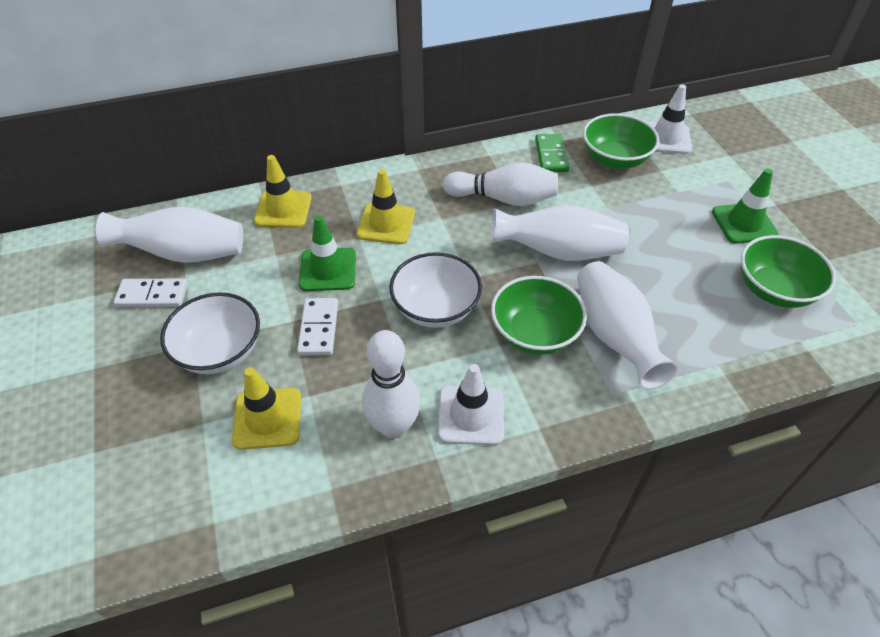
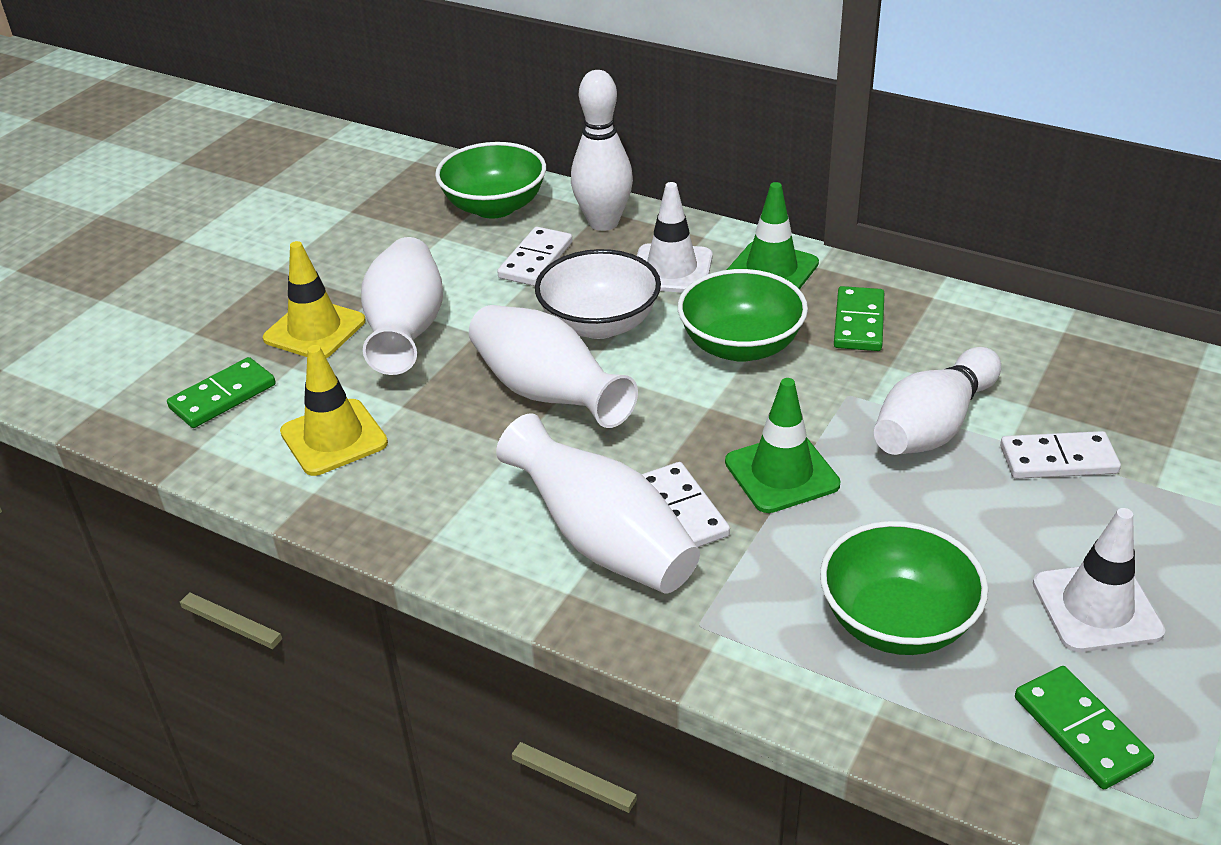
green domino: [535,134,569,172] = 1 -> [167,357,276,428] [834,286,884,351] [1015,666,1154,789] = 3
white bowl: [160,292,260,374] [389,252,482,328] = 2 -> [535,249,661,339] = 1
white domino: [114,279,188,307] [297,298,338,356] = 2 -> [497,227,572,286] [642,462,730,547] [1000,431,1121,479] = 3
yellow traffic cone: [232,367,301,450] [254,155,312,228] [356,169,415,244] = 3 -> [263,241,366,358] [280,345,388,476] = 2

